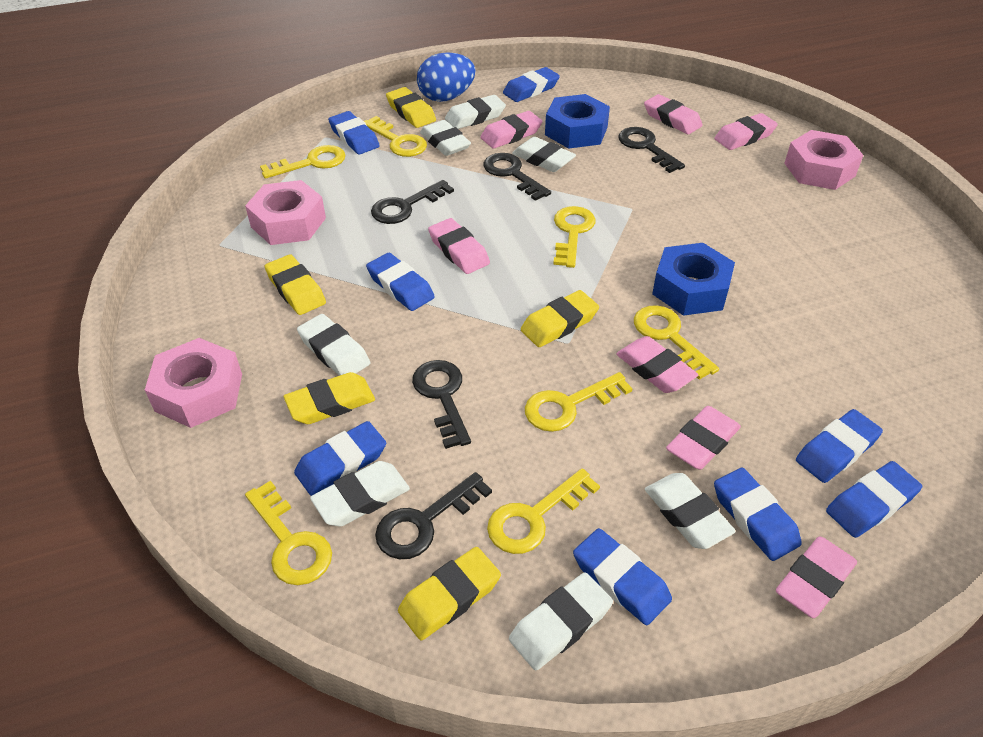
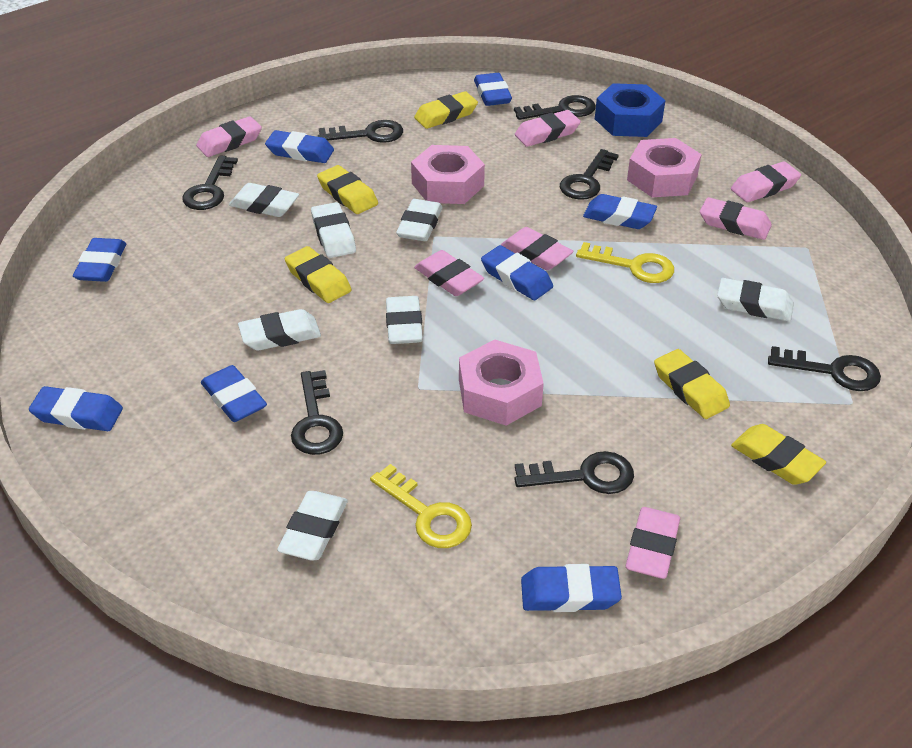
black key: [371,180,454,224] [375,472,492,559] [412,360,471,449] [484,153,551,201] [618,127,685,173] = 5 -> [182,156,238,210] [291,370,343,455] [318,120,403,143] [514,95,596,120] [514,451,634,494] [560,149,618,200] [768,346,881,391] = 7
blue egg: [417,52,475,102] = 1 -> none = 0
blue nut: [545,94,610,149] [652,243,735,316] = 2 -> [595,83,665,137] = 1
yellow key: [245,481,332,585] [260,145,345,179] [364,116,427,157] [487,468,600,554] [525,372,633,432] [553,206,596,268] [634,305,719,380] = 7 -> [370,464,472,548] [576,242,674,283] = 2

